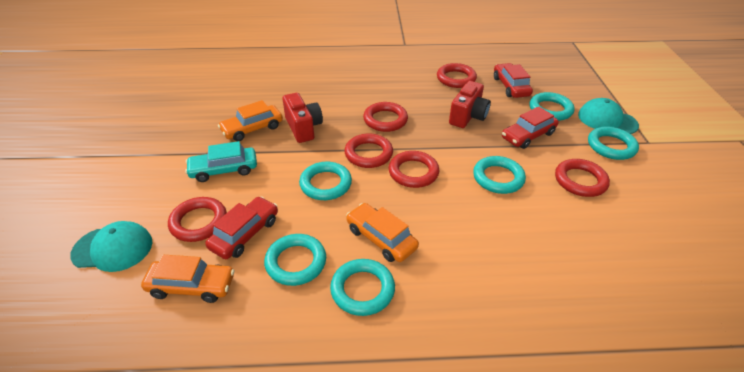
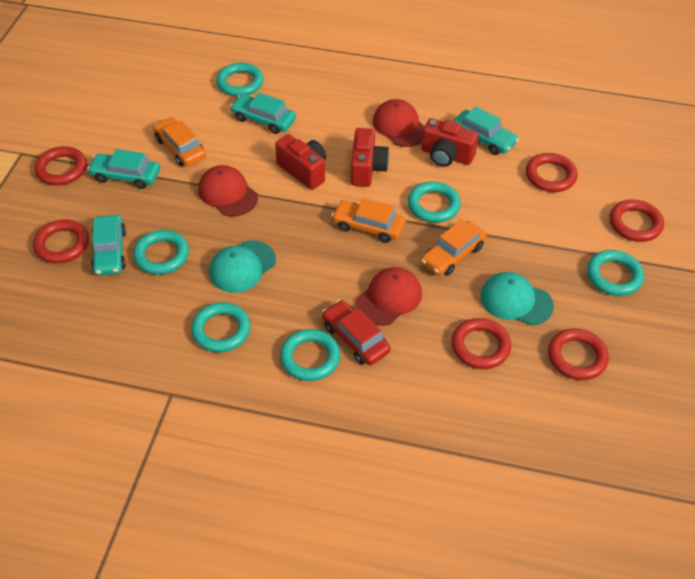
red camera: [282,93,323,143] [449,81,491,128] = 2 -> [275,134,326,190] [351,128,389,187] [421,118,479,167] = 3
red cap: none = 0 -> [198,165,258,216] [355,267,422,326] [373,99,424,147] = 3
red car: [205,196,278,259] [494,63,533,98] [502,106,559,149] = 3 -> [322,300,391,365] = 1
turquoise car: [185,141,257,182] = 1 -> [87,149,160,189] [91,215,126,276] [230,93,296,134] [453,107,519,155] = 4

